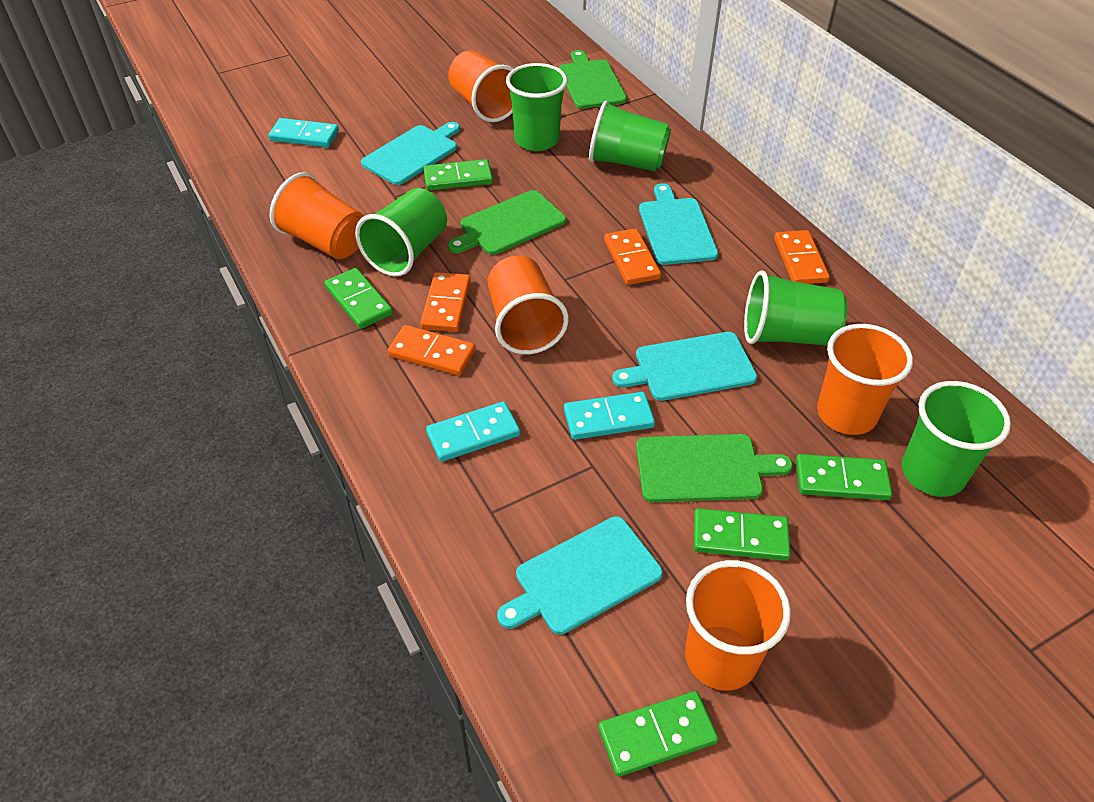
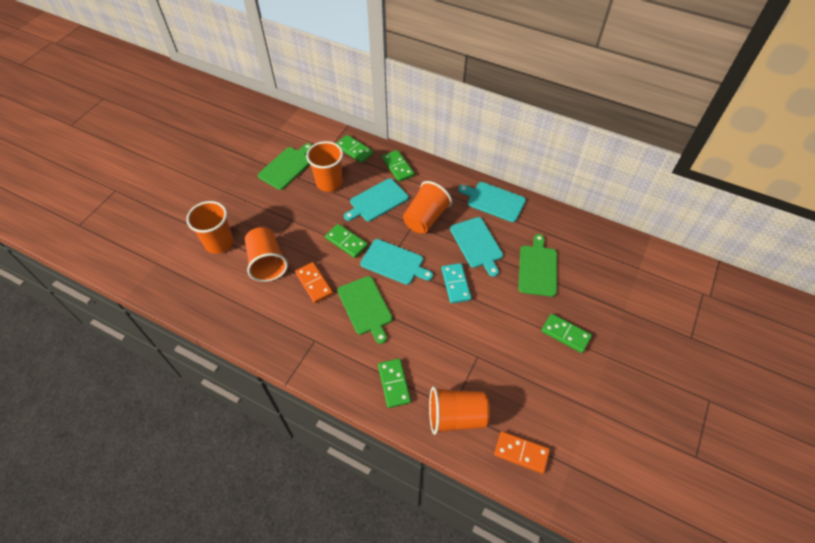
green cup: [355,188,447,277] [506,63,568,151] [589,100,671,172] [744,270,847,346] [902,381,1011,497] = 5 -> none = 0
orange domino: [388,325,476,376] [420,272,471,332] [604,228,661,285] [774,230,830,284] = 4 -> [295,262,333,303] [494,431,550,473] = 2
turquoise domino: [268,118,339,148] [426,401,520,462] [564,392,655,440] = 3 -> [442,263,471,303] = 1

